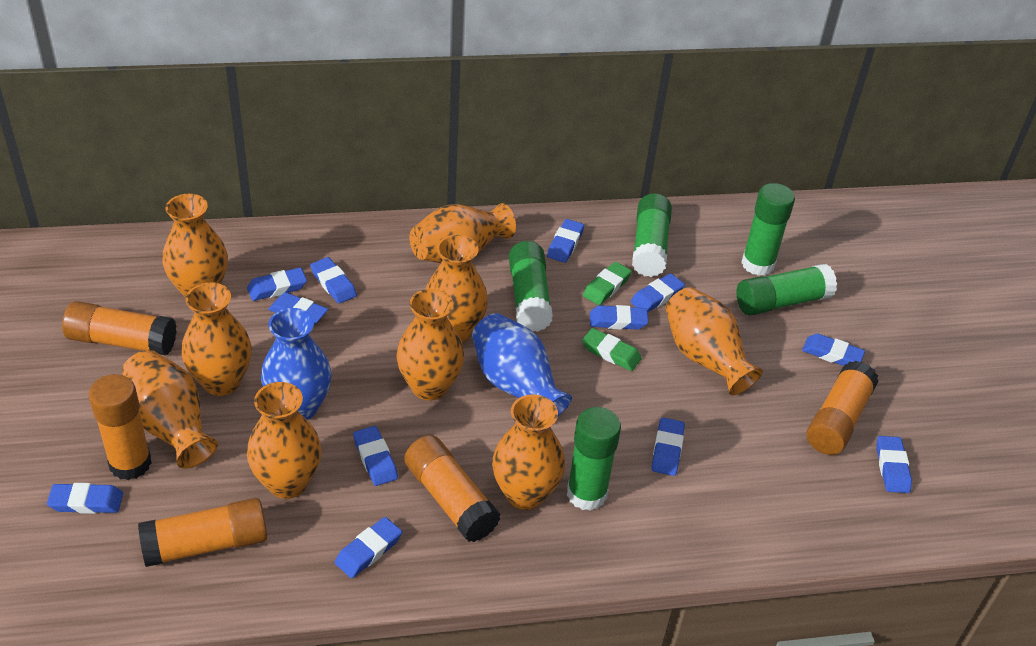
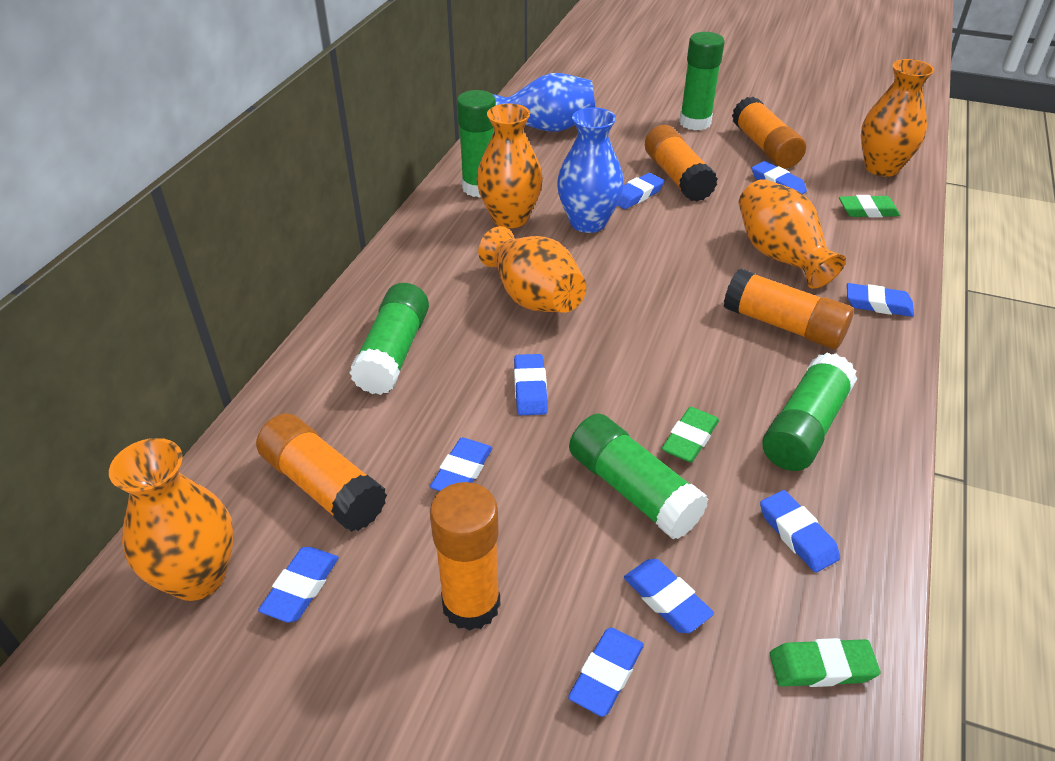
blue eraser: [47,483,123,514] [247,268,307,301] [268,292,328,325] [310,257,357,304] [335,517,402,578] [353,426,398,486] [547,219,584,263] [590,305,648,330] [631,273,685,312] [651,418,685,476] [802,334,865,366] [876,436,912,493] = 12 -> [258,547,339,623] [430,438,492,491] [514,354,548,415] [568,628,644,717] [617,173,664,209] [624,559,714,633] [752,161,807,194] [760,490,840,572] [847,283,914,317] = 9
green eraser: [582,328,642,371] [583,262,632,305] = 2 -> [661,407,719,463] [770,638,880,687] [839,195,900,218] = 3
orange vase: [122,350,218,469] [163,194,228,298] [182,282,252,396] [247,382,322,499] [396,289,464,401] [410,203,516,263] [426,235,488,343] [492,394,565,510] [666,287,763,395] = 9 -> [109,438,234,601] [476,104,543,228] [478,226,586,313] [739,179,846,289] [861,59,934,177] = 5

